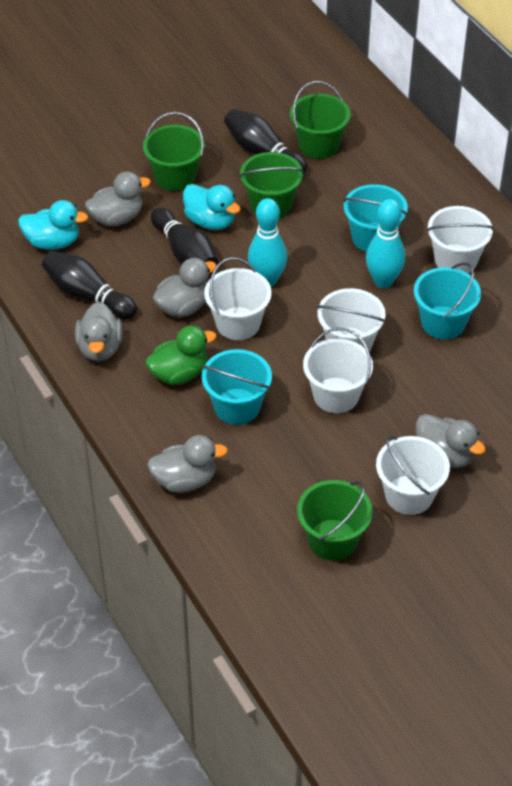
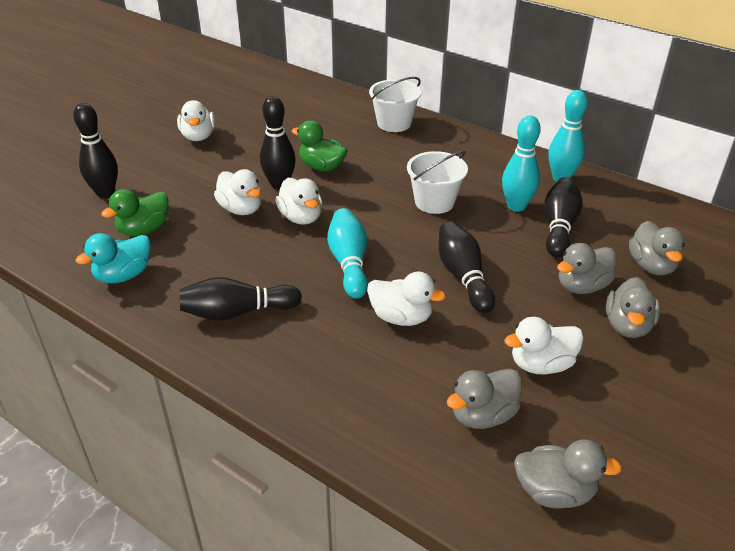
black bowling pin: [42,251,137,319] [151,208,218,265] [224,109,307,174] = 3 -> [73,103,118,198] [180,277,302,321] [260,96,296,190] [439,221,495,313] [544,177,583,257] = 5
green bucket: [143,112,205,191] [239,152,304,218] [290,81,351,159] [297,480,373,561] = 4 -> none = 0
green duck: [145,326,217,385] = 1 -> [101,189,168,236] [292,120,347,172] = 2
turquoise bowling pin: [248,198,287,287] [366,199,405,288] = 2 -> [327,208,368,299] [502,116,541,212] [548,90,588,182] = 3
turquoise bucket: [202,349,272,425] [343,184,408,252] [414,262,481,339] = 3 -> none = 0
turquoise duck: [18,200,88,250] [183,184,241,230] = 2 -> [76,233,151,284] = 1
white bucket: [204,257,272,340] [303,328,373,413] [317,288,386,352] [376,435,450,515] [427,206,494,273] = 5 -> [369,77,422,132] [407,151,468,214] = 2
white duck: none = 0 -> [177,100,216,141] [214,169,262,215] [276,178,322,225] [367,272,446,326] [504,317,584,374] = 5

